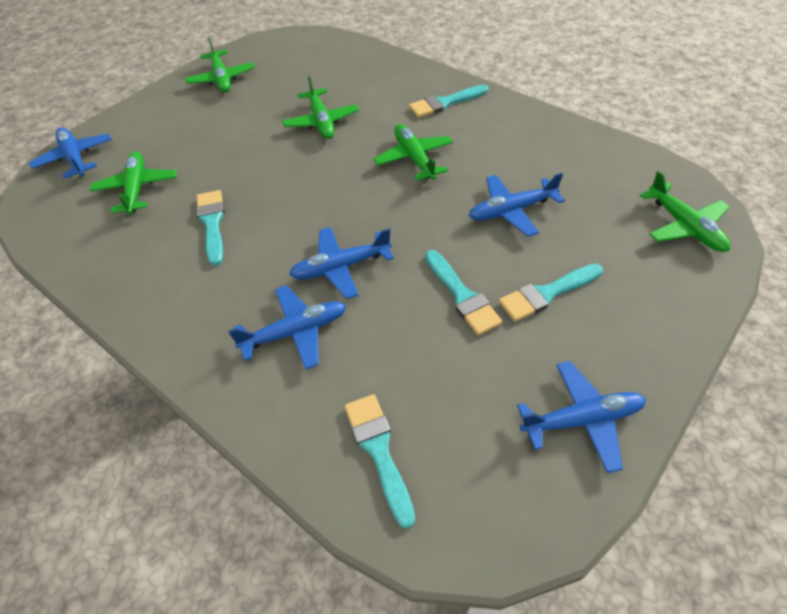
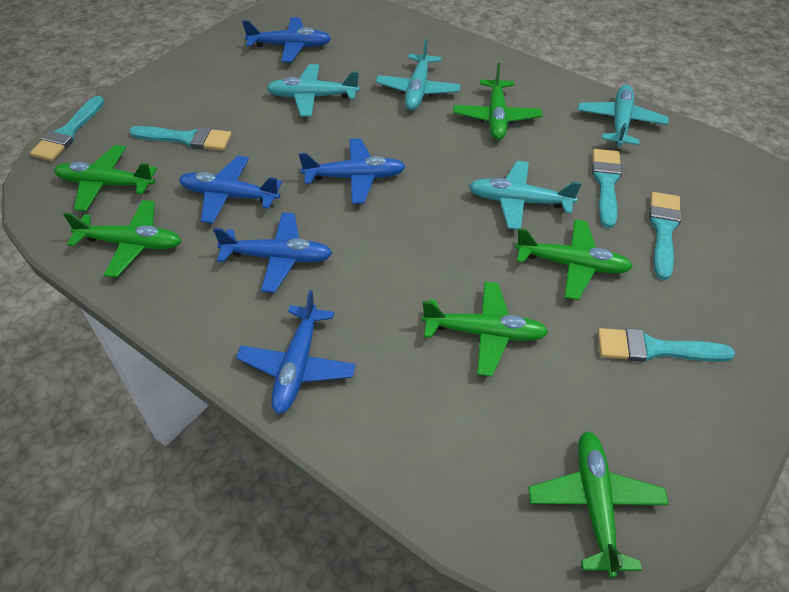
green plane: [90,152,177,214] [185,38,255,92] [282,75,359,139] [374,124,453,181] [640,171,731,252] = 5 -> [54,145,157,211] [63,200,181,277] [422,281,548,376] [454,63,542,140] [515,219,633,300] [528,431,669,578] = 6
turquoise plane: none = 0 -> [266,64,360,117] [376,38,461,110] [469,161,581,230] [578,85,669,146] = 4

